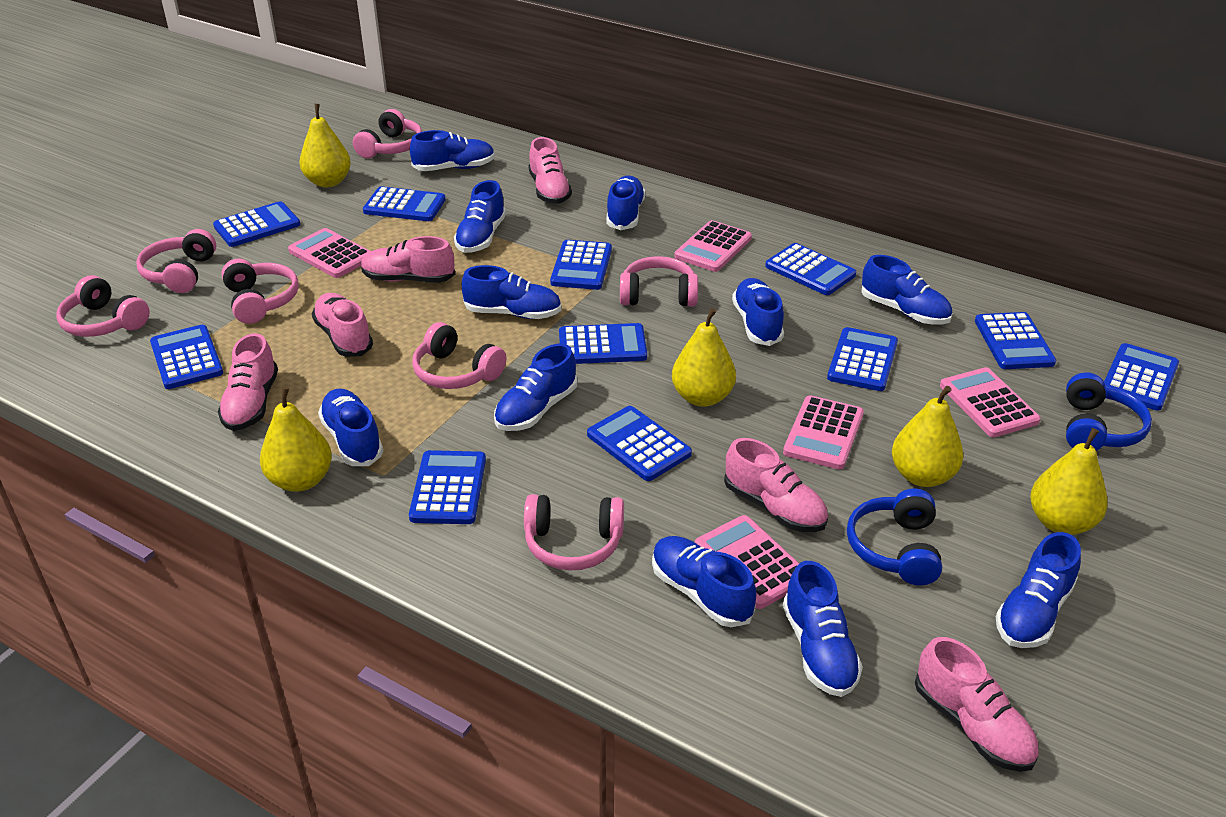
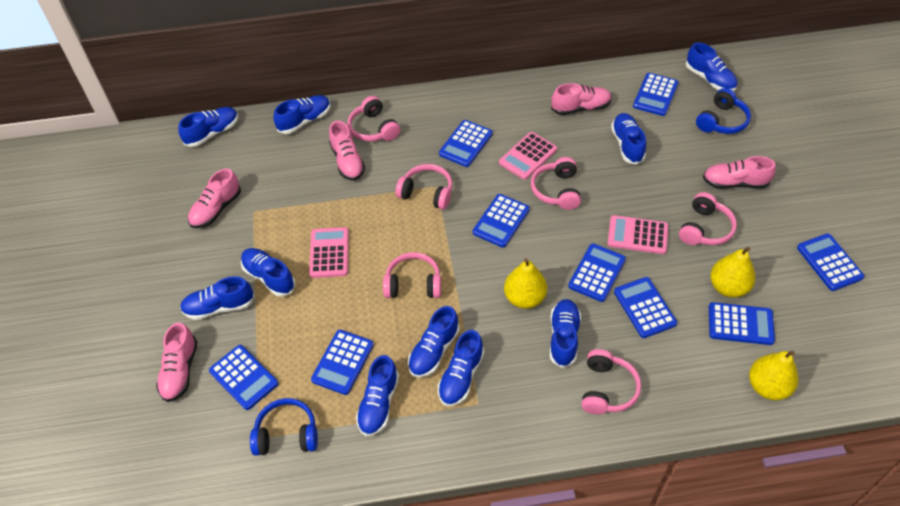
blue calculator: [150,325,223,389] [213,201,300,247] [363,186,446,221] [409,450,486,524] [550,240,612,290] [559,323,647,364] [587,406,692,481] [765,243,856,295] [827,327,898,391] [975,312,1056,369] [1104,343,1179,411] = 11 -> [209,345,279,410] [311,330,374,395] [439,120,493,167] [473,194,530,248] [568,244,626,302] [614,277,677,338] [633,73,678,116] [709,302,775,345] [797,233,864,291] = 9
blue shoe: [318,388,383,466] [410,130,495,171] [454,180,506,253] [462,265,562,319] [494,344,577,431] [606,176,646,230] [652,536,757,627] [732,278,784,346] [783,561,863,697] [861,255,952,325] [996,532,1081,648] = 11 -> [178,107,238,147] [180,276,255,320] [241,248,296,297] [273,95,331,134] [356,355,399,436] [408,306,460,378] [438,330,484,406] [550,299,581,368] [611,113,646,165] [686,43,737,92] = 10
pink calculator: [288,228,371,278] [674,220,752,272] [695,515,799,609] [783,395,864,470] [940,367,1041,437] = 5 -> [309,227,349,278] [499,132,557,180] [607,215,668,254] = 3
pink headphones: [56,275,150,337] [136,229,216,293] [221,259,299,324] [353,109,422,158] [412,322,506,389] [524,494,624,571] [620,256,698,307] = 7 -> [347,96,400,142] [383,252,441,298] [396,164,452,210] [531,157,581,210] [581,349,641,414] [679,192,737,245] = 6
pink shoe: [218,333,278,431] [312,293,373,357] [361,236,455,283] [528,137,572,204] [724,438,828,532] [915,637,1039,772] = 6 -> [156,323,197,402] [188,169,241,228] [329,121,365,180] [551,83,612,115] [703,156,776,189] = 5
yellow pear: [260,387,332,492] [300,104,351,187] [672,308,736,407] [892,386,964,487] [1030,428,1108,535] = 5 -> [504,258,547,309] [710,247,755,298] [749,351,798,400] = 3

